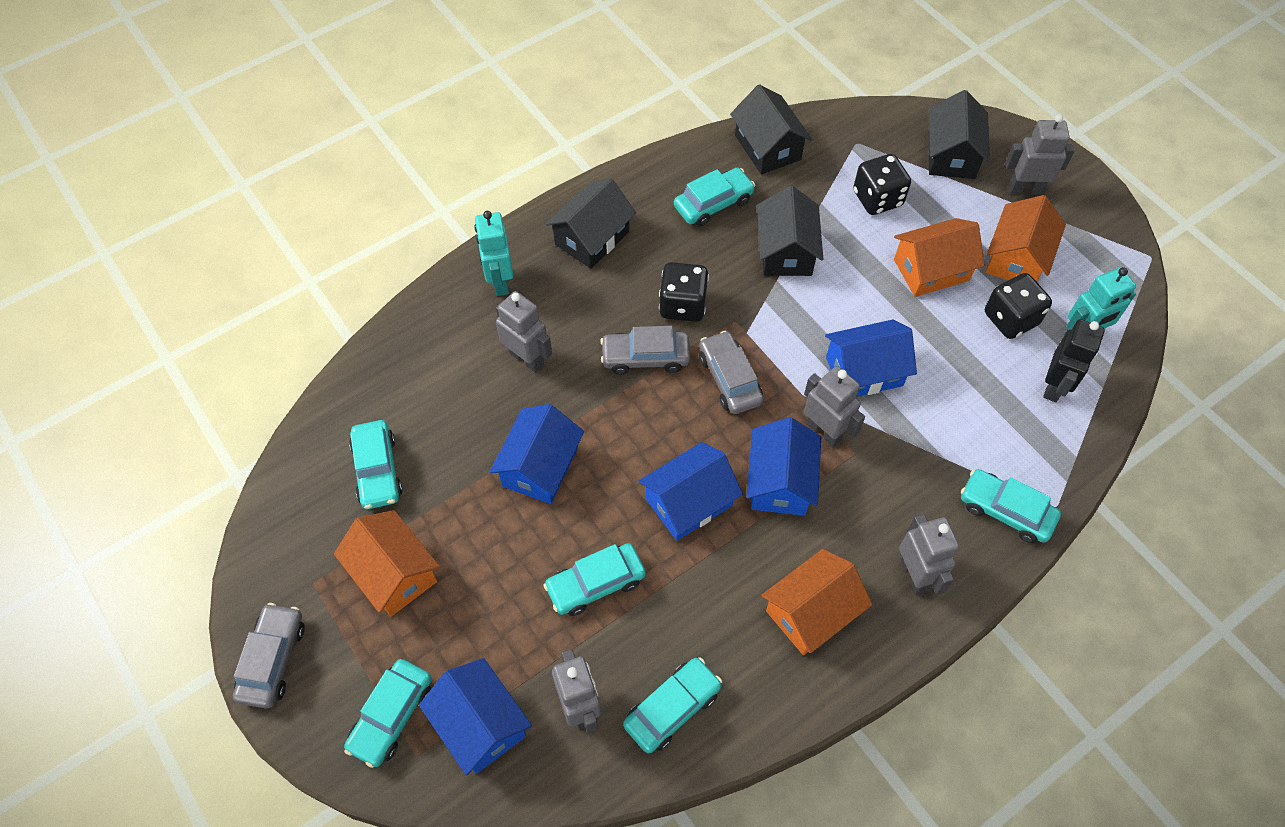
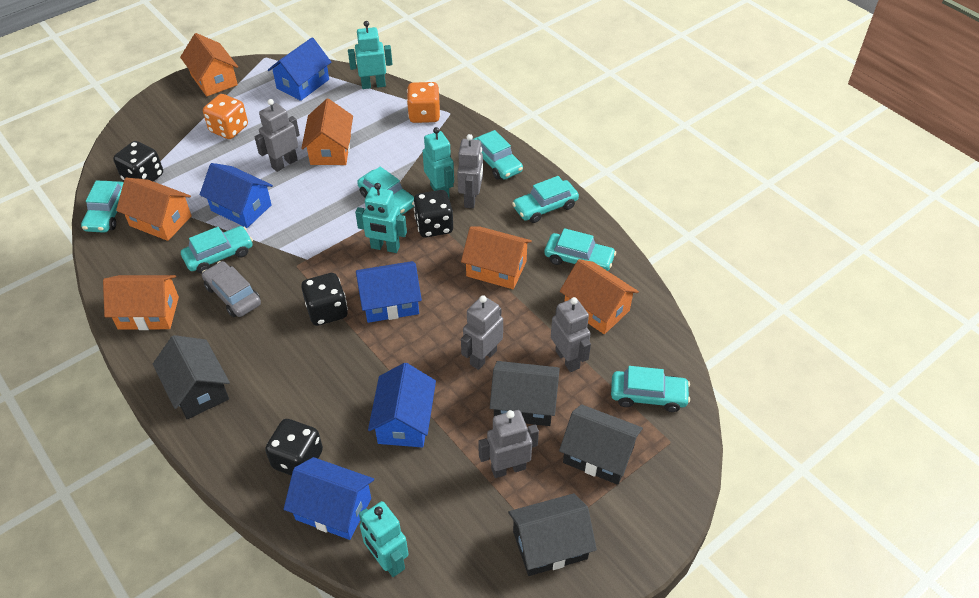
black dice: [659,262,709,322] [853,154,911,215] [985,273,1052,339] = 3 -> [113,141,163,182] [265,419,323,476] [301,273,348,326] [413,190,453,237] = 4
black robot: [1043,319,1105,402] = 1 -> none = 0
grey car: [233,603,305,708] [600,326,690,375] [699,331,764,414] = 3 -> [202,261,261,317] = 1
orange dice: none = 0 -> [203,94,248,139] [407,82,441,123] = 2
orange house: [334,510,440,616] [761,549,872,655] [894,218,985,297] [986,195,1066,282] = 4 -> [103,275,179,330] [116,177,192,241] [180,33,238,96] [301,99,353,165] [461,226,532,289] [560,259,639,334] = 6
turquoise car: [344,659,432,768] [349,420,403,509] [543,543,646,616] [623,657,722,753] [674,168,755,226] [961,469,1061,543] = 6 -> [81,180,124,233] [181,226,253,273] [357,167,414,215] [473,130,523,180] [512,176,579,223] [544,228,616,271] [611,366,690,412] = 7
turquoise robot: [474,211,514,296] [1064,267,1136,336] = 2 -> [348,21,392,89] [355,183,407,253] [359,501,409,577] [423,127,454,198] = 4

